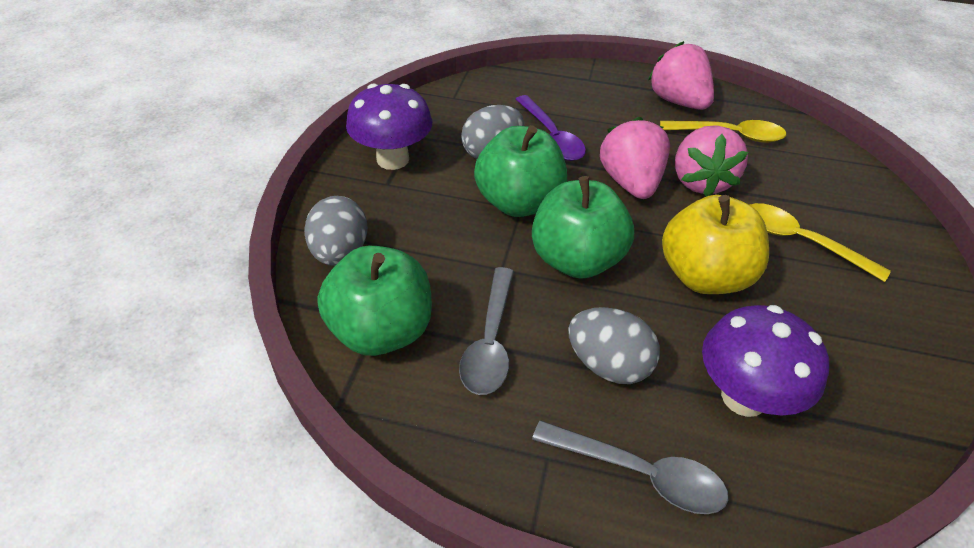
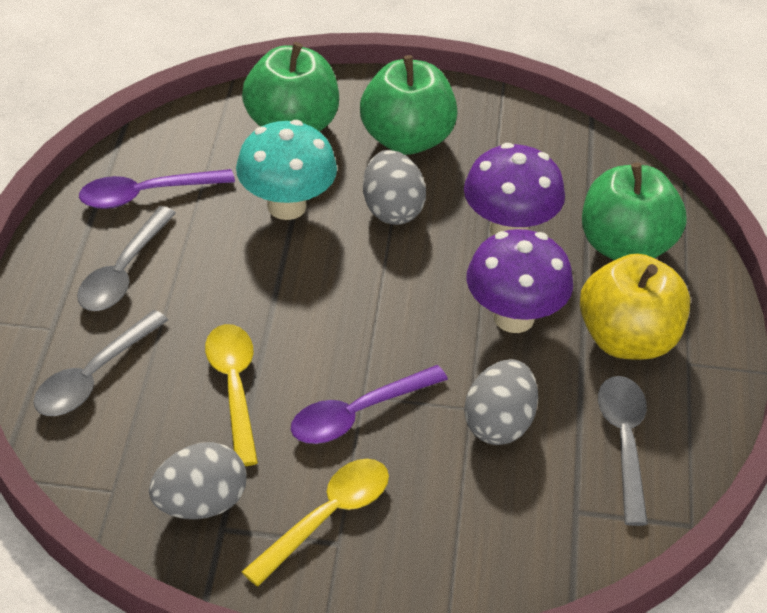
grey spoon: [459,267,514,395] [532,420,728,514] = 2 -> [33,310,168,416] [77,206,176,311] [598,376,648,526] = 3
pink strawberry: [600,117,670,199] [648,41,714,110] [675,125,748,197] = 3 -> none = 0
purple spoon: [516,95,586,161] = 1 -> [79,169,235,209] [291,365,448,444] = 2
turquoise mushroom: none = 0 -> [236,120,337,220] = 1

